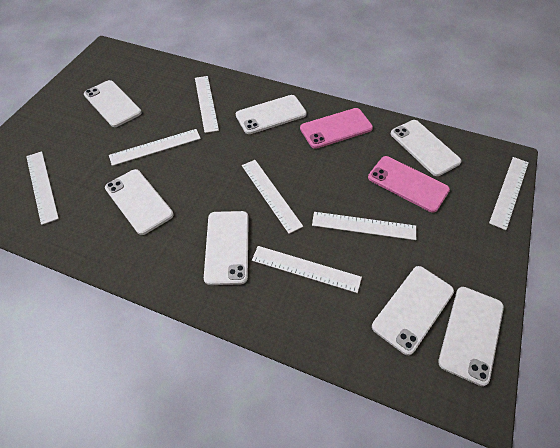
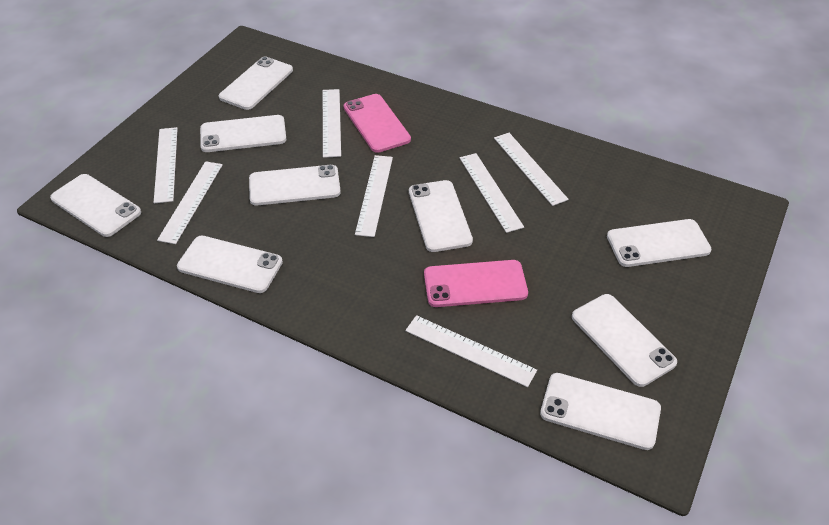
white phone: [84,80,142,127] [105,169,174,235] [204,211,249,285] [236,95,307,134] [372,266,454,355] [390,120,462,176] [438,287,504,386] = 7 -> [50,174,141,237] [177,236,283,293] [200,115,286,152] [219,56,293,110] [249,165,341,206] [409,180,473,252] [540,373,661,450] [572,294,677,387] [607,219,712,267] = 9

